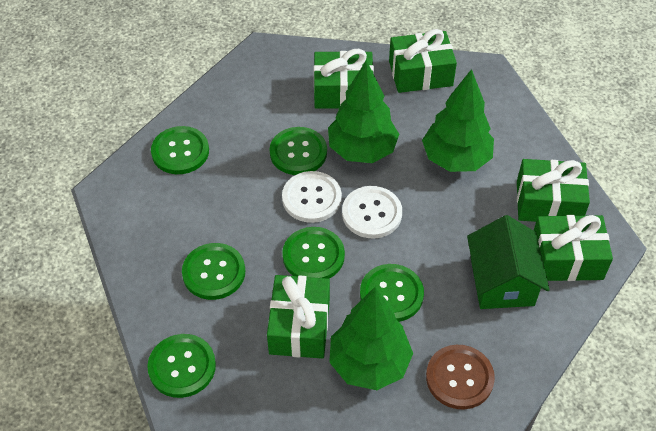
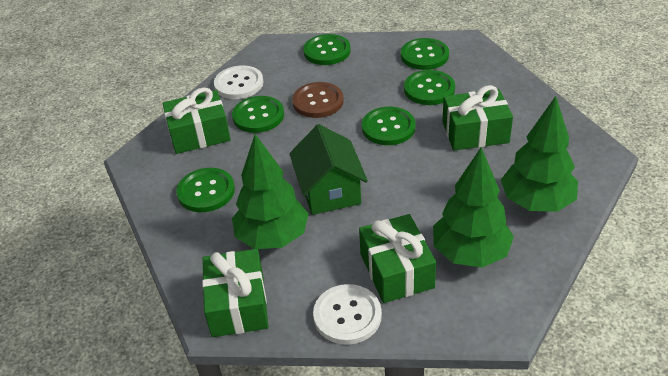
green gift: [267,275,330,359] [314,49,374,109] [389,29,457,93] [517,159,590,222] [534,215,613,281] = 5 -> [162,87,231,154] [202,249,268,337] [359,214,436,303] [442,85,513,151] = 4

